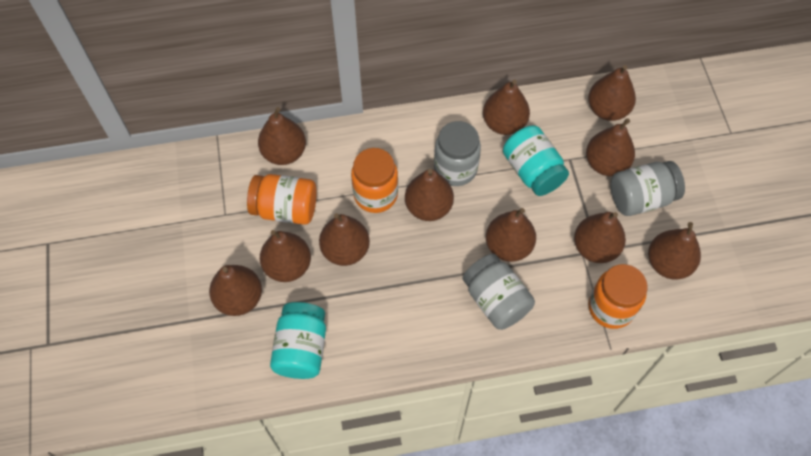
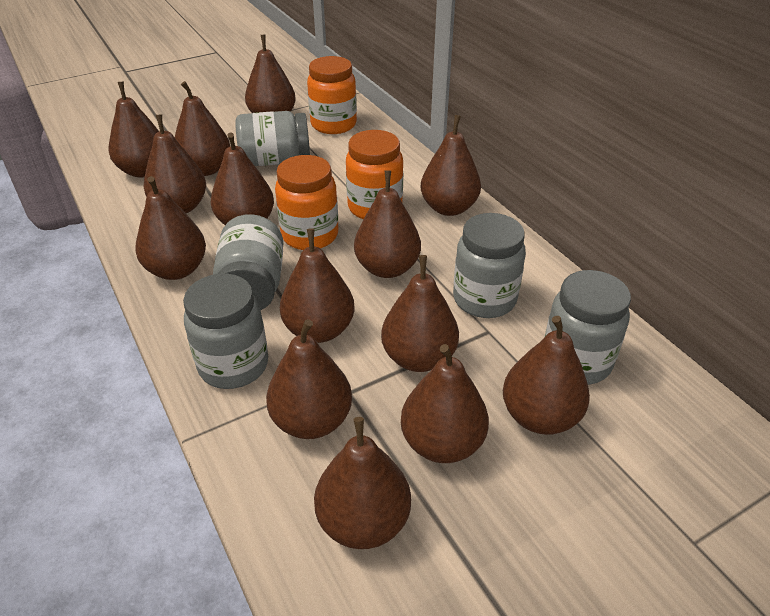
brown pear: [209,265,262,316] [258,107,306,165] [260,230,311,282] [319,213,370,266] [405,169,454,221] [483,79,530,135] [486,208,536,262] [574,212,626,263] [586,118,635,176] [588,65,636,121] [648,222,701,280] = 11 -> [108,81,159,178] [135,176,206,280] [144,114,206,213] [175,81,230,176] [211,132,274,225] [245,35,296,113] [266,319,352,439] [280,228,355,343] [314,417,411,549] [354,170,421,278] [381,255,459,372] [401,344,489,463] [421,115,481,216] [503,316,590,435] = 14
grey jar: [434,121,481,186] [463,254,535,330] [611,161,685,216] = 3 -> [183,274,268,389] [213,214,283,310] [235,111,310,166] [453,213,526,318] [545,270,631,385] = 5
turquoise jar: [270,302,326,379] [503,126,569,196] = 2 -> none = 0

